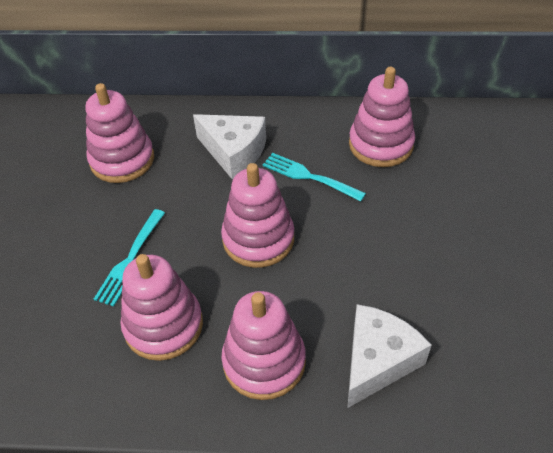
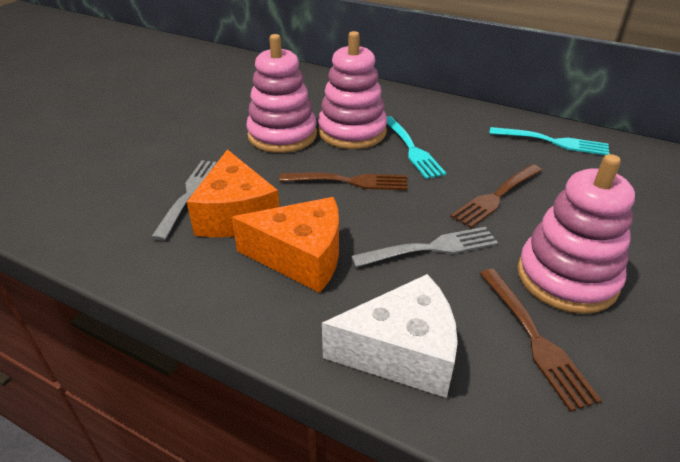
brown fork: none = 0 -> [279,173,408,190] [450,164,542,228] [480,269,602,412] = 3
grey fork: none = 0 -> [151,160,217,241] [351,227,498,267] = 2
orange cheese: none = 0 -> [187,149,279,237] [232,197,339,293] = 2
pink stacking toy: [85,83,154,183] [120,254,203,361] [221,163,294,268] [221,291,306,400] [349,67,415,167] = 5 -> [246,34,317,153] [318,31,387,149] [517,154,635,314] = 3
white cheese: [193,114,266,179] [347,304,432,408] = 2 -> [322,274,458,398] = 1

